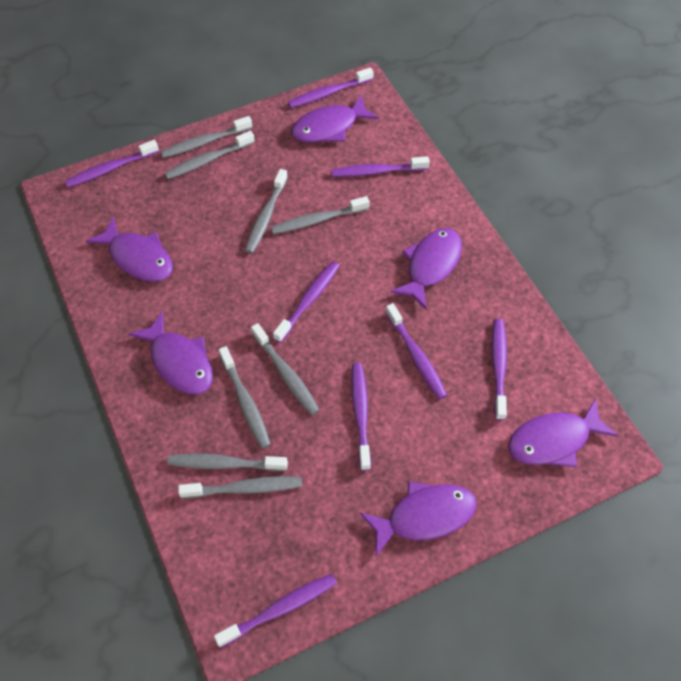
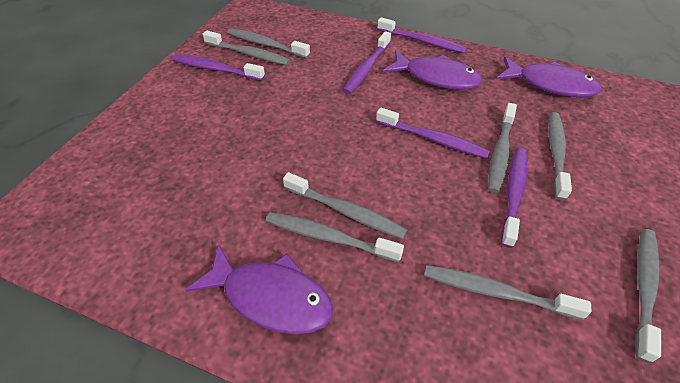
purple fish: [86,217,173,282] [129,311,213,394] [291,95,379,143] [360,481,477,556] [390,228,462,309] [508,398,618,468] = 6 -> [186,244,333,334] [383,51,482,90] [497,57,602,97] = 3
purple toothbrush: [65,140,159,188] [214,574,337,648] [273,261,340,343] [288,68,374,108] [331,156,430,177] [351,363,371,471] [385,303,447,399] [492,319,507,420] = 8 -> [172,55,265,81] [343,31,391,94] [376,107,490,159] [377,17,467,53] [501,148,527,248] = 5

